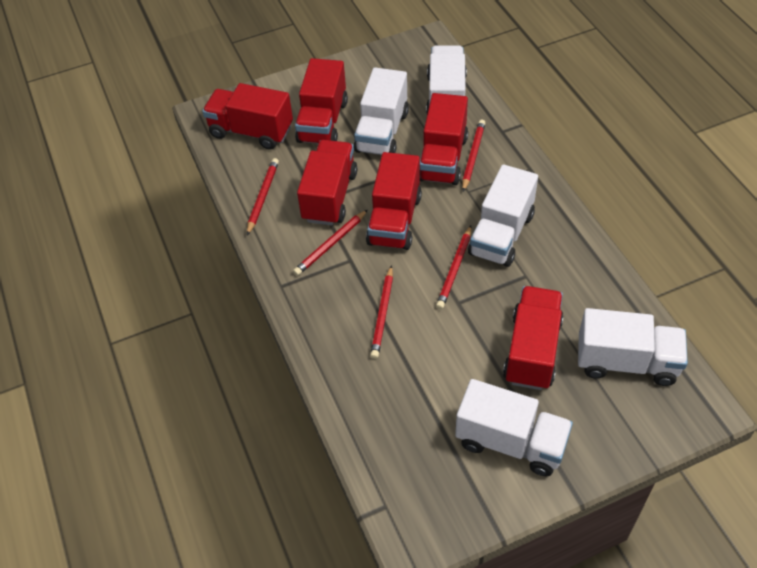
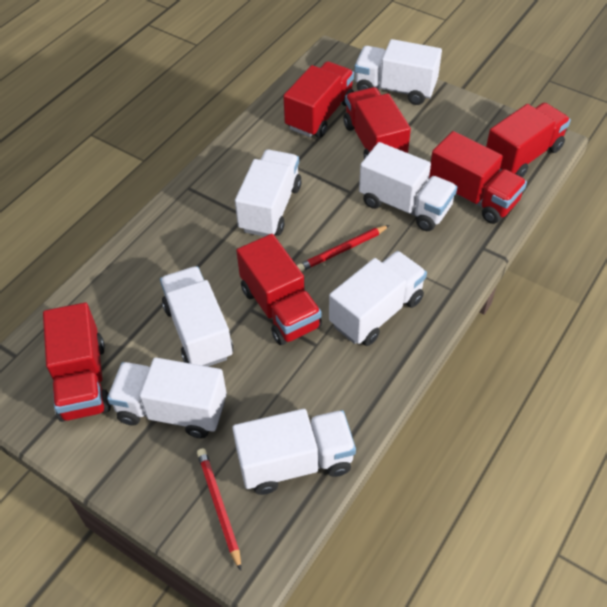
red pencil: [247,158,279,235] [293,210,367,276] [370,265,393,359] [436,225,471,309] [462,120,485,192] = 5 -> [197,448,241,571] [297,225,390,272] = 2
white truck: [354,68,409,155] [426,45,467,114] [455,379,573,476] [468,164,538,267] [578,308,688,386] = 5 -> [107,358,227,438] [160,266,233,367] [232,409,356,495] [235,150,302,237] [329,251,427,346] [354,39,442,105] [359,142,457,231] = 7

